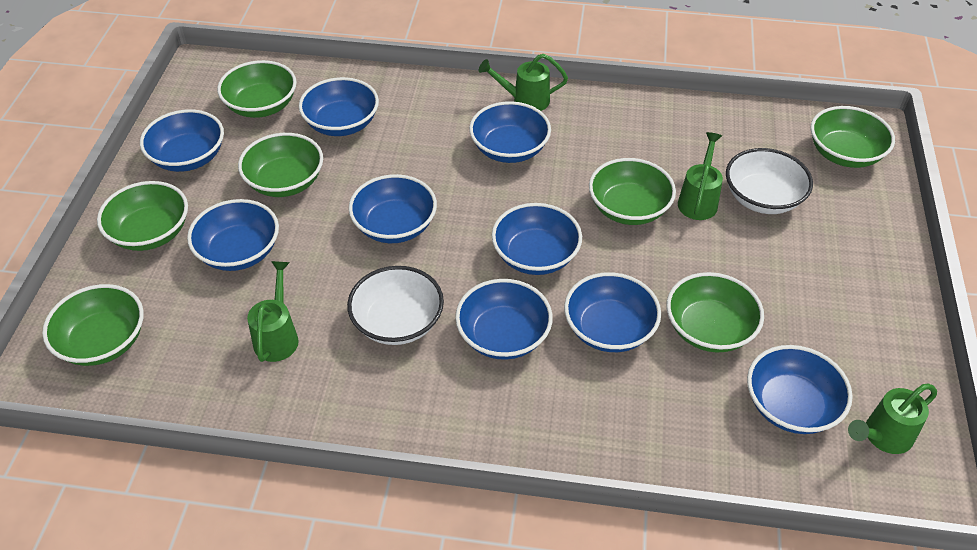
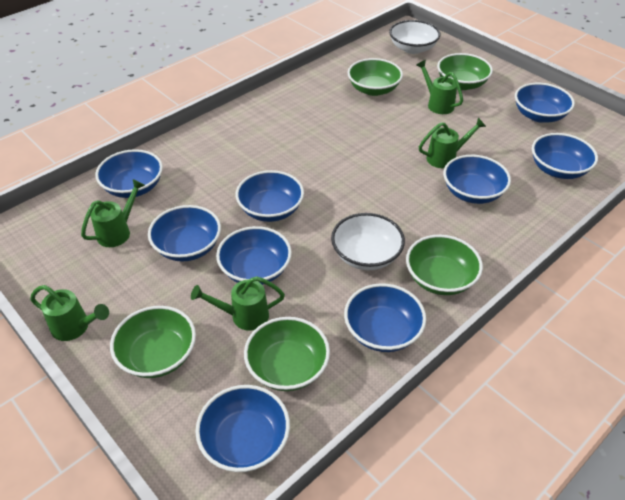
green bowl: [42,284,144,366] [97,181,188,251] [217,60,297,118] [238,133,323,197] [589,158,676,225] [667,272,764,352] [810,106,895,168] = 7 -> [110,306,196,378] [244,317,330,391] [347,58,403,96] [406,235,483,295] [437,53,493,90] = 5
green watering can: [247,261,299,362] [479,54,568,111] [678,132,723,220] [848,384,937,454] = 4 -> [30,285,109,341] [81,179,145,247] [191,276,285,331] [416,60,463,114] [419,118,486,168] = 5

